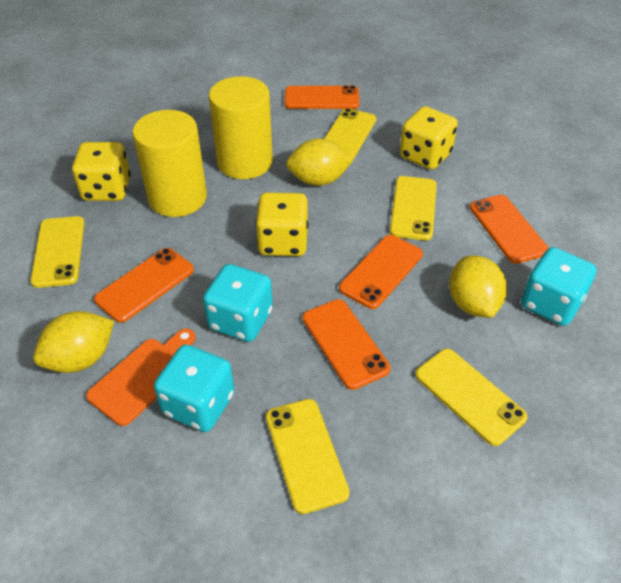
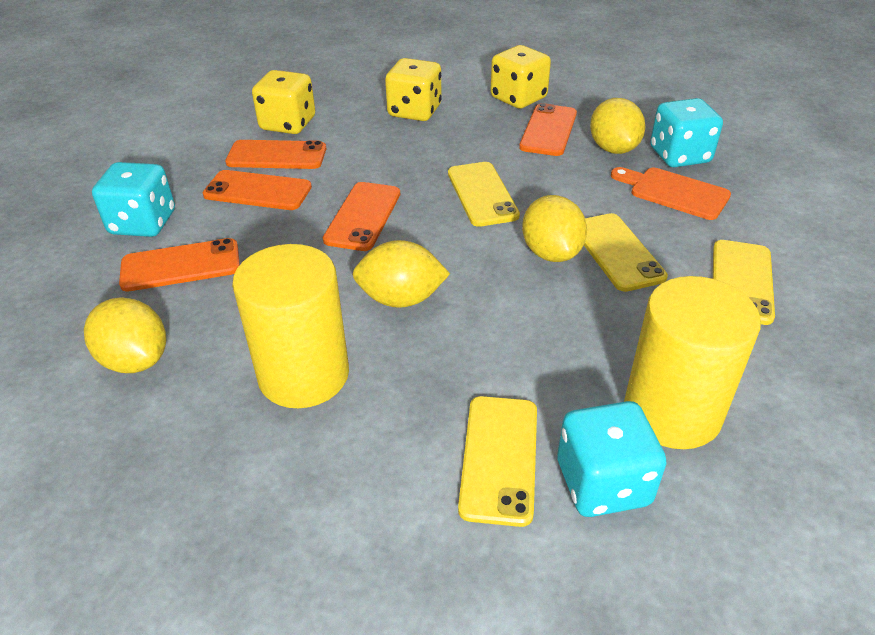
yellow lemon: [33,311,114,373] [286,138,353,186] [449,256,507,318] = 3 -> [84,298,166,373] [352,240,450,308] [522,195,587,262] [590,98,645,154] = 4
yellow phone: [30,216,85,288] [266,399,350,514] [324,108,376,160] [390,176,437,240] [415,349,528,446] = 5 -> [448,162,520,227] [458,396,537,527] [584,213,668,292] [713,240,775,325] = 4

